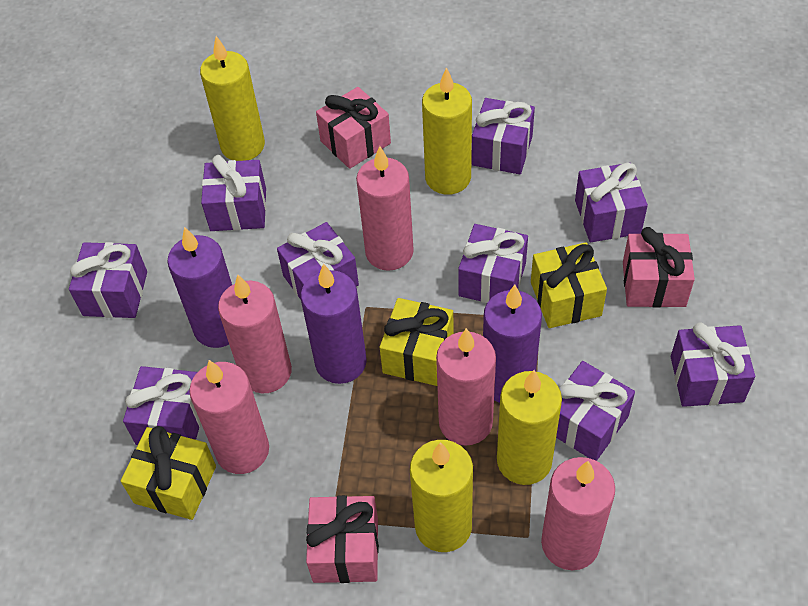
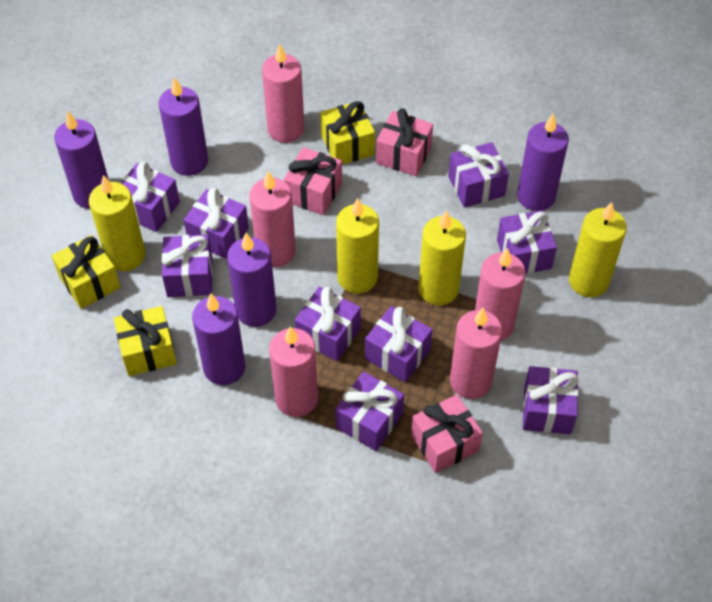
purple candle: [167,227,232,348] [301,264,367,384] [483,285,542,403] = 3 -> [54,110,109,209] [159,77,208,176] [192,293,245,385] [227,233,277,327] [517,114,569,211] = 5

